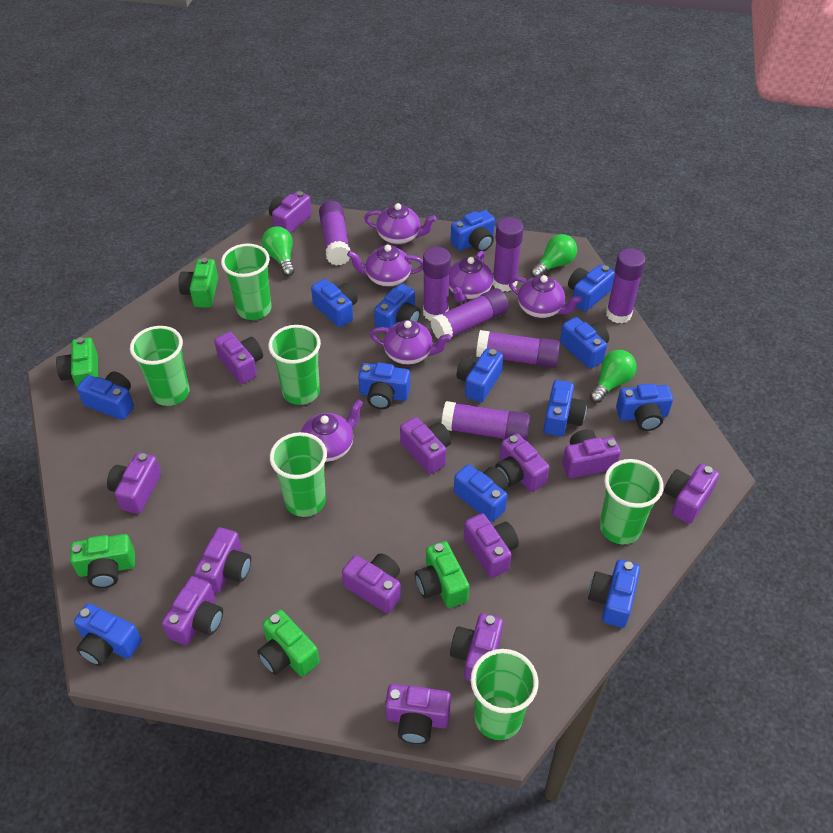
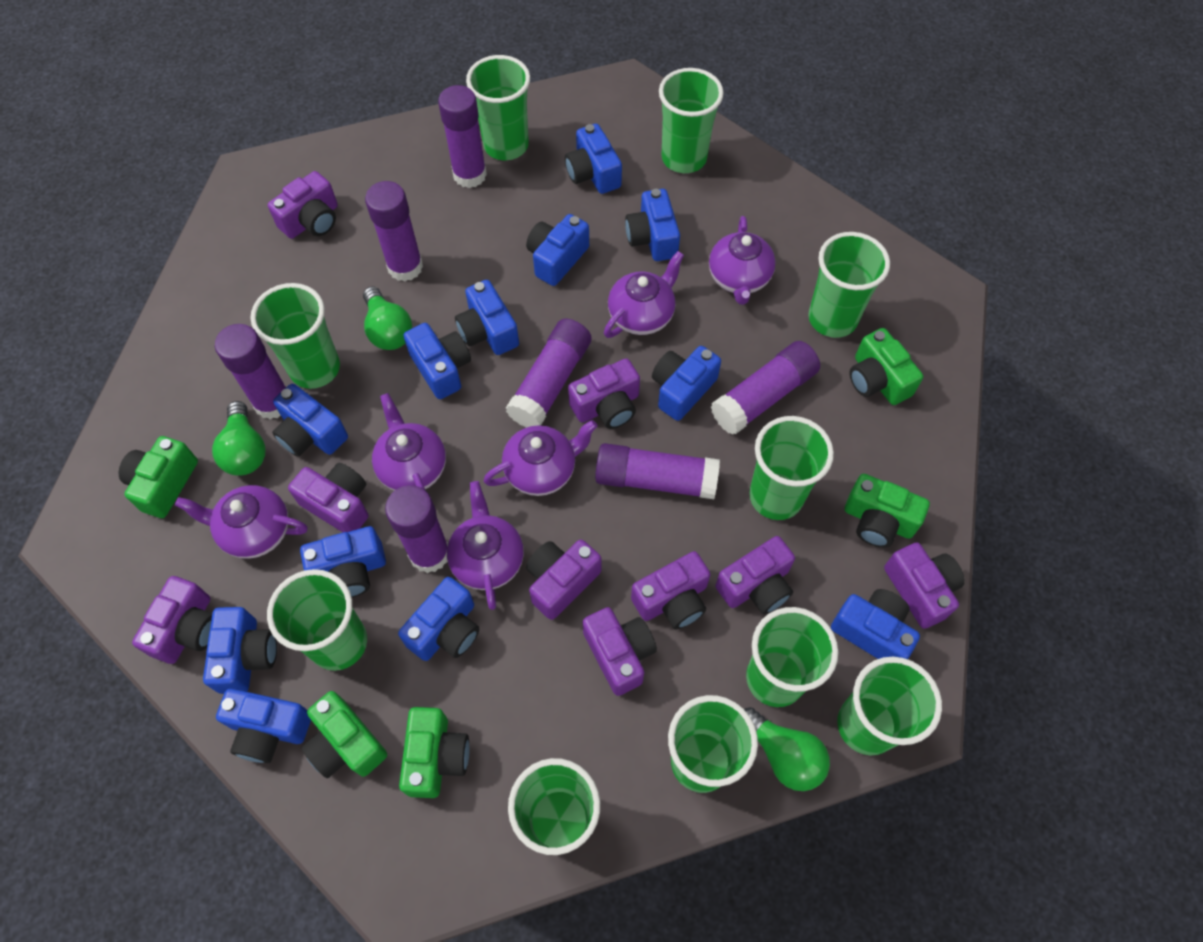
blue camera: [74,603,142,666] [77,372,134,420] [311,279,358,327] [358,363,410,409] [374,284,421,329] [451,210,495,252] [454,464,508,522] [457,348,504,403] [543,380,587,437] [560,317,609,369] [568,264,615,312] [588,560,640,628] [616,384,673,431] = 13 -> [203,607,277,694] [216,689,311,763] [272,384,348,457] [300,526,386,597] [398,577,479,661] [403,323,471,399] [455,280,519,355] [526,214,589,286] [565,124,622,194] [625,189,680,261] [652,346,721,421] [831,589,920,659] = 12
green cup: [130,326,189,406] [221,244,272,320] [268,325,321,405] [270,432,327,517] [471,649,538,740] [600,459,664,544] = 6 -> [251,283,340,389] [267,569,367,671] [466,55,530,160] [508,758,600,855] [659,68,724,173] [668,695,758,793] [746,607,838,707] [749,416,834,520] [808,232,890,338] [837,657,942,755] = 10
purple camera: [107,453,161,514] [162,576,223,645] [194,527,251,593] [214,332,263,384] [269,191,312,233] [342,553,401,613] [385,684,451,744] [400,417,452,474] [450,613,503,681] [464,513,519,578] [495,433,550,492] [562,429,621,479] [664,464,719,524] = 13 -> [132,576,212,664] [268,171,338,239] [288,463,368,532] [526,539,601,620] [568,359,640,429] [583,607,657,696] [631,551,711,629] [715,536,795,614] [884,542,965,629] = 9

